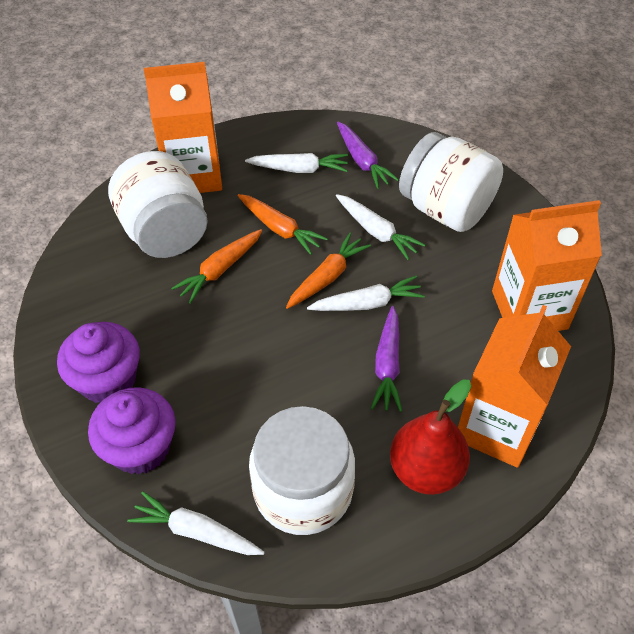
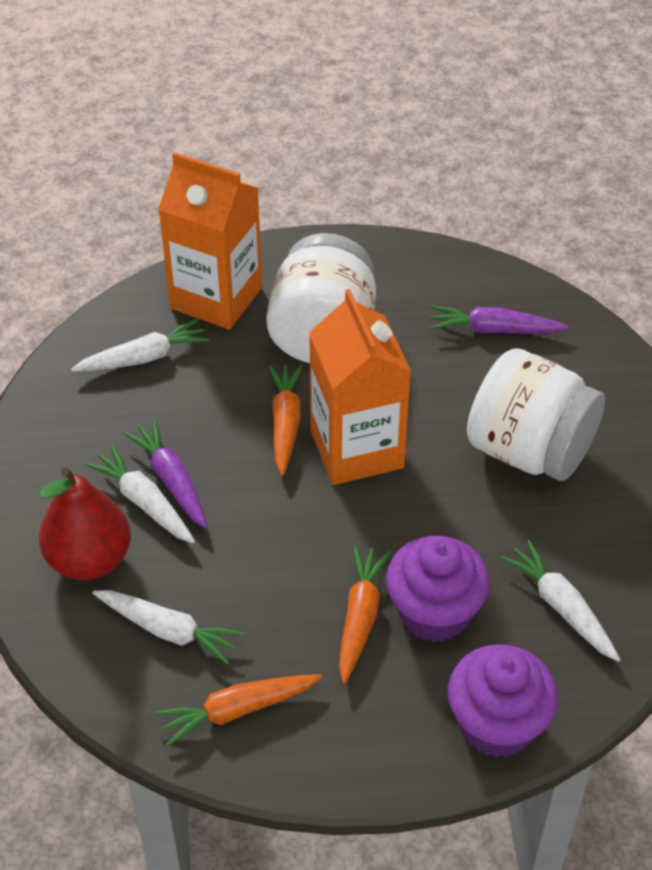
orange carton: [144,62,222,193] [458,305,571,468] [492,200,602,331] = 3 -> [158,152,262,330] [309,289,411,485] = 2
white jar: [108,151,208,258] [249,406,355,535] [399,132,503,232] = 3 -> [266,233,376,363] [467,348,605,481] = 2

